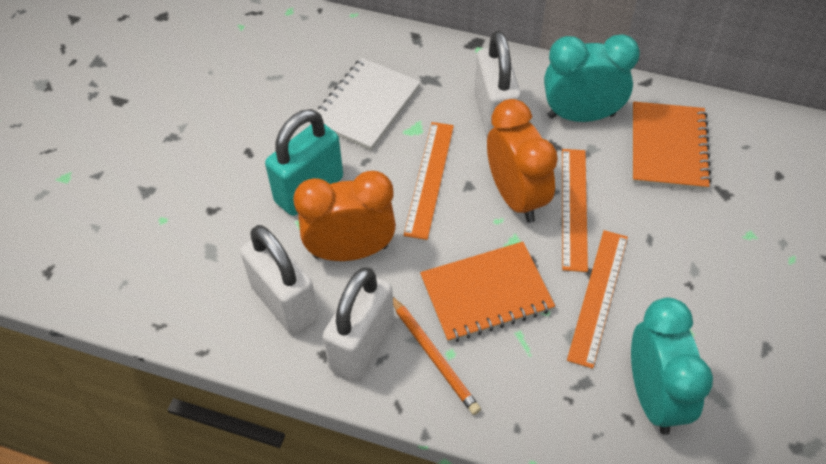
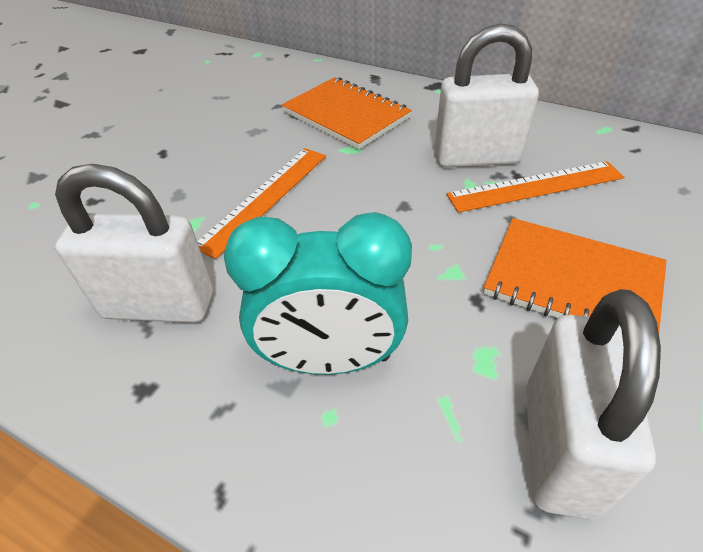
orange clock: [293,171,396,261] [487,99,558,223] = 2 -> none = 0
orange pencil: [393,297,481,415] = 1 -> none = 0
orange ruler: [404,122,454,240] [562,149,588,272] [567,230,628,369] = 3 -> [197,148,326,259] [446,161,624,213] = 2
turquoise clock: [544,34,640,122] [631,298,713,435] = 2 -> [224,212,412,375] = 1
turquoise padlock: [265,109,343,216] = 1 -> none = 0
white notebook: [317,58,421,150] = 1 -> none = 0

